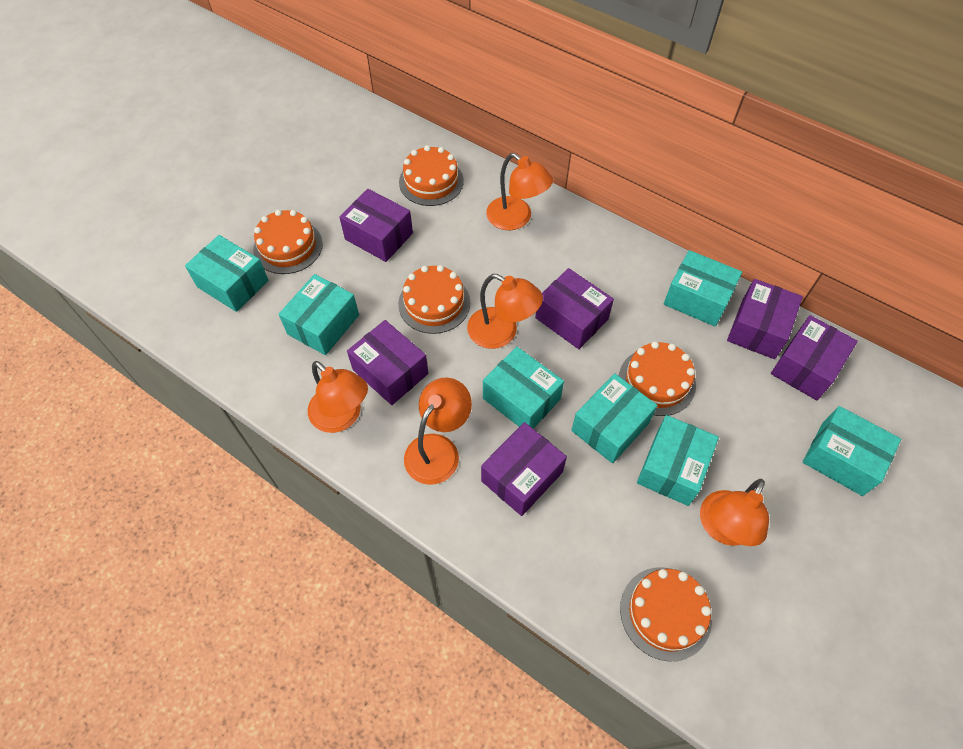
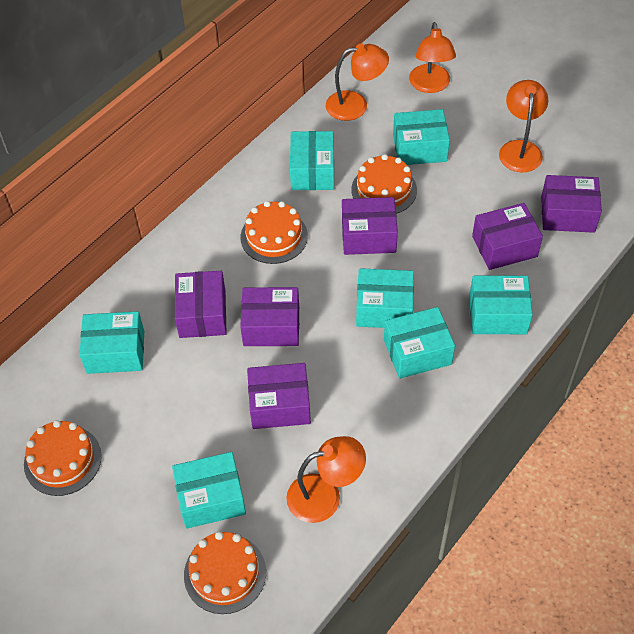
orange cake: [253,210,323,274] [398,265,470,334] [399,145,464,206] [619,341,696,416] [620,567,712,662] = 5 -> [24,420,102,496] [184,532,266,614] [241,201,308,264] [352,154,417,214] = 4
orange lamp: [308,361,368,433] [404,377,472,485] [467,274,543,349] [486,153,553,230] [700,479,769,546] = 5 -> [286,436,366,523] [326,44,389,121] [409,22,456,93] [499,80,548,173] = 4

